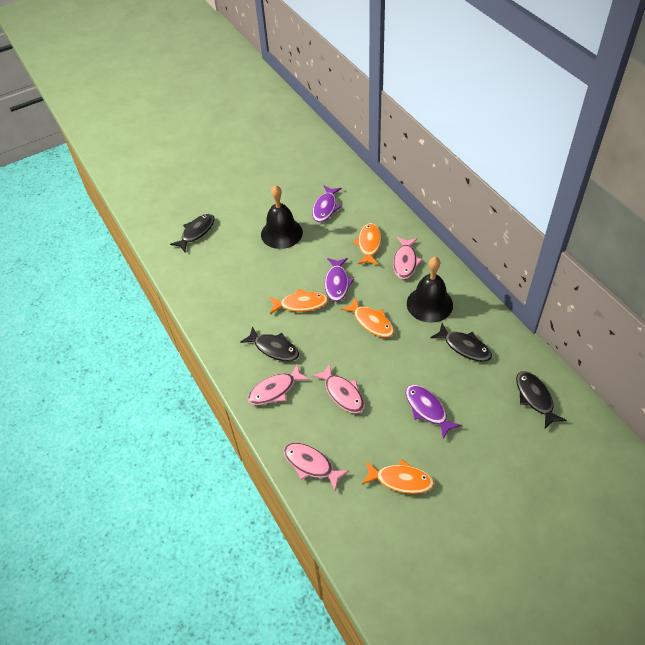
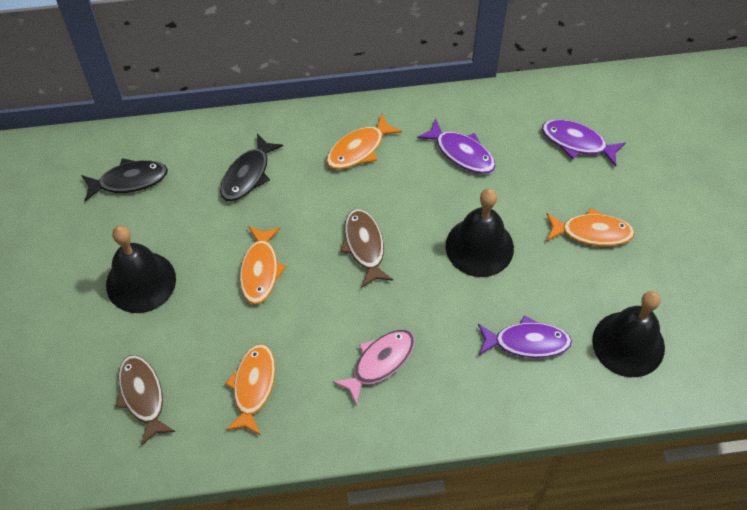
black bell: [261,185,303,249] [407,257,453,323] = 2 -> [106,225,176,313] [446,189,514,277] [592,291,665,377] = 3
black fish: [170,214,215,252] [240,326,299,361] [430,323,492,361] [516,371,567,429] = 4 -> [81,158,168,201] [220,134,283,201] = 2
brown fish: none = 0 -> [116,355,175,446] [340,209,393,288] = 2
pink fish: [247,364,310,405] [283,443,349,491] [312,363,364,413] [393,237,422,279] = 4 -> [333,330,415,406] = 1

